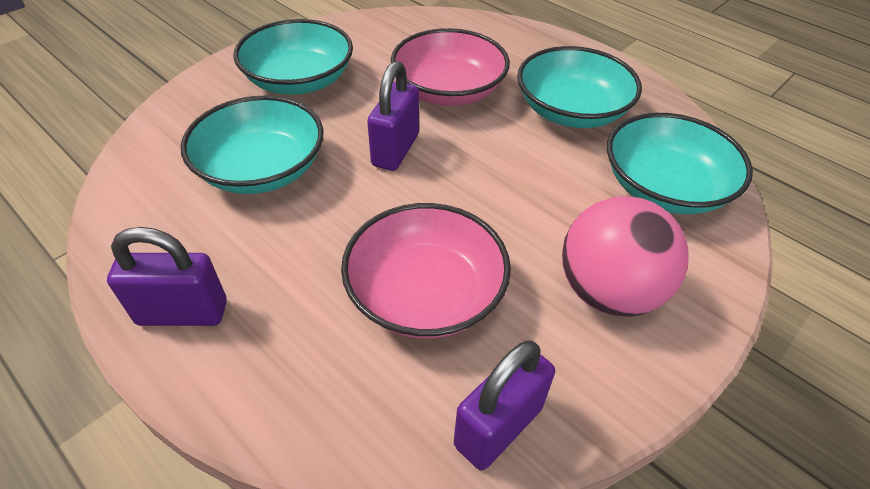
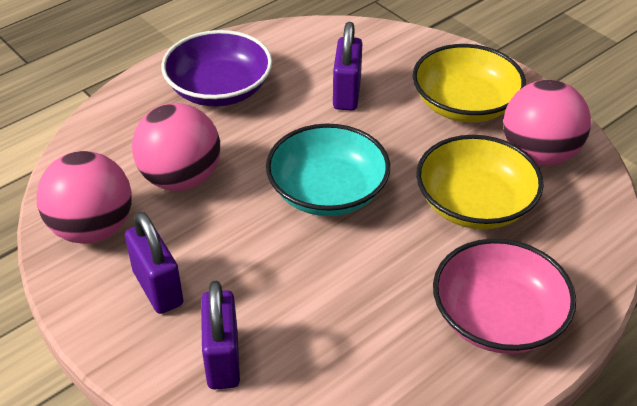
pink ball: [562,196,689,317] = 1 -> [36,151,132,244] [132,103,220,191] [503,80,591,166] = 3
pink bowl: [341,203,511,339] [391,28,510,106] = 2 -> [433,239,576,354] = 1
purple bowl: none = 0 -> [161,30,272,107] = 1
turquoise bowl: [181,95,323,194] [233,19,353,95] [517,46,642,128] [607,113,753,214] = 4 -> [266,124,390,216] = 1
yellow bowl: none = 0 -> [412,44,526,122] [416,135,544,229] = 2

